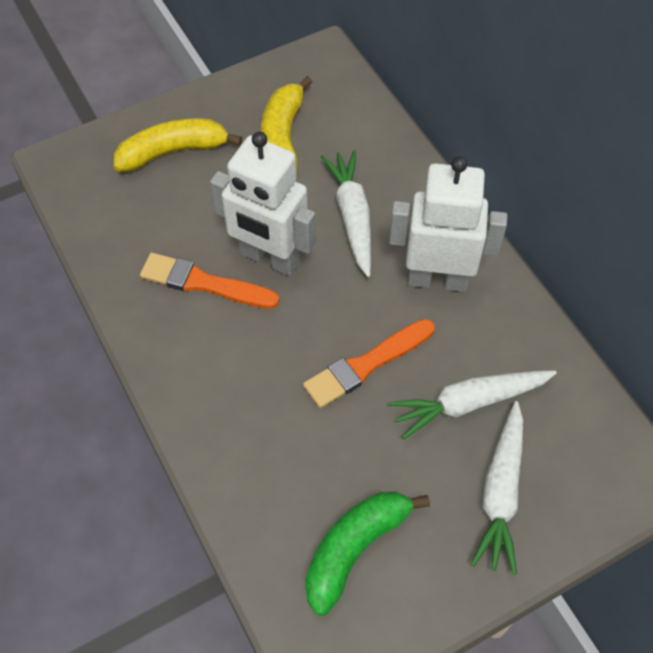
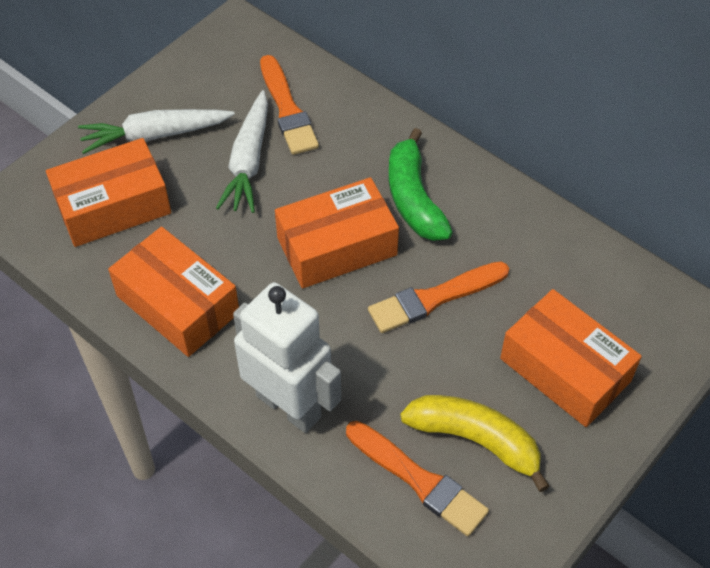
orange box: none = 0 -> [46,138,171,247] [108,227,239,357] [275,177,399,288] [500,289,642,427] = 4
orange brush: [140,252,279,308] [303,319,435,408] = 2 -> [260,55,319,155] [346,421,489,537] [368,261,509,333] = 3
white carrot: [321,150,371,277] [389,370,557,439] [471,401,523,575] = 3 -> [78,109,235,154] [216,90,268,213] = 2
white robot: [210,132,316,276] [389,156,507,292] = 2 -> [233,282,341,433] = 1
yellow banana: [114,118,242,172] [261,76,313,174] = 2 -> [400,395,550,492] = 1

